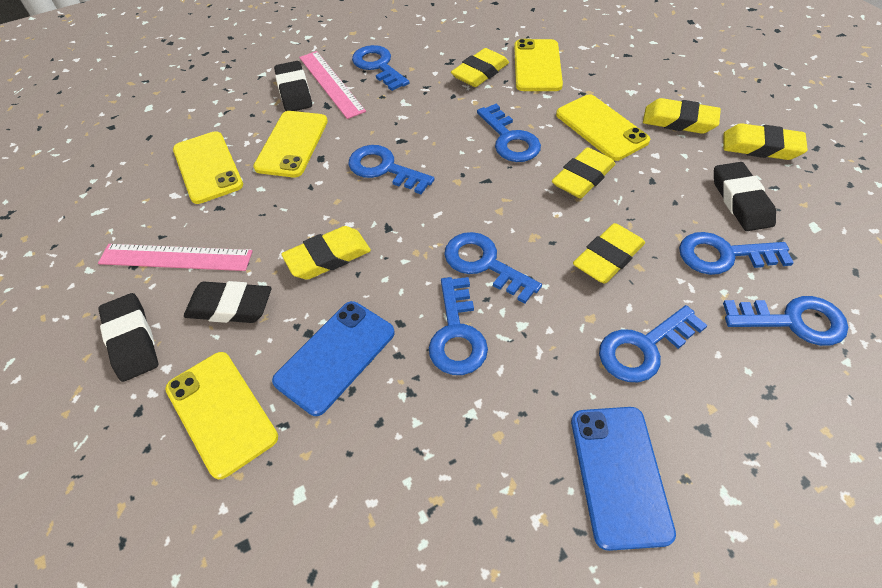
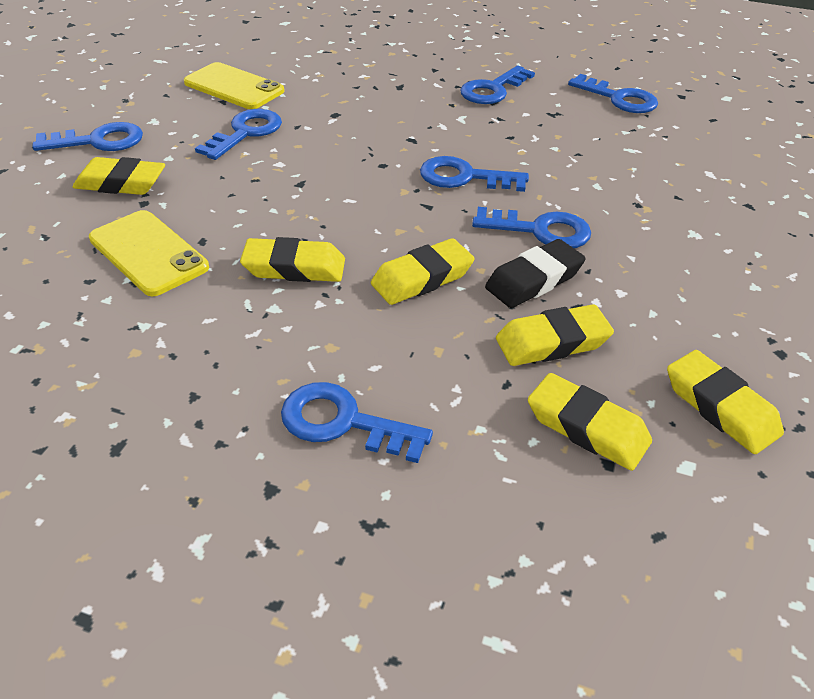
black eraser: [98,293,159,382] [184,281,271,323] [274,61,312,111] [714,162,776,231] = 4 -> [485,239,586,308] = 1
blue key: [349,145,435,194] [352,45,410,91] [429,277,488,375] [444,232,542,304] [477,104,541,162] [599,305,708,382] [679,232,794,275] [723,296,848,346] = 8 -> [32,122,143,151] [195,109,282,160] [281,382,433,463] [420,156,529,192] [460,66,535,104] [472,207,591,248] [568,74,658,113] = 7
blue phone: [272,301,395,416] [571,407,676,551] = 2 -> none = 0
pink ruler: [98,244,253,271] [299,51,366,119] = 2 -> none = 0
yellow phone: [165,352,278,479] [173,131,243,204] [253,111,328,178] [514,39,563,91] [556,94,650,161] = 5 -> [89,210,209,296] [184,62,284,109] = 2

